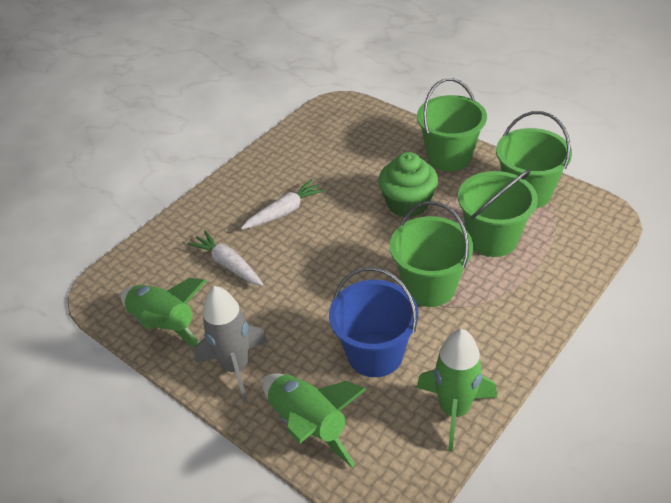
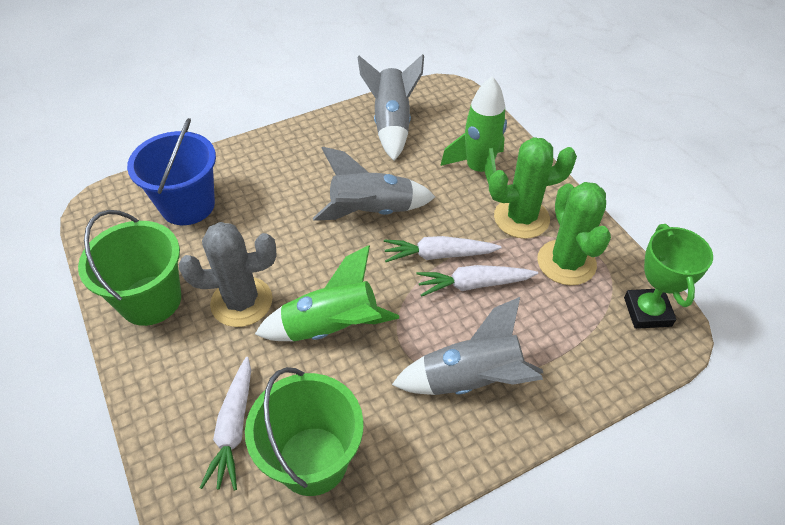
green bucket: [390,201,473,307] [417,78,487,171] [458,169,538,257] [496,111,572,209] = 4 -> [78,210,181,326] [245,367,363,496] = 2
green cactus: none = 0 -> [489,137,577,239] [537,182,611,285] = 2
green cupcake: [378,152,438,218] = 1 -> none = 0
green rocket: [121,278,207,348] [262,373,367,467] [416,329,497,452] = 3 -> [255,245,399,341] [440,76,507,184] = 2
green trophy: none = 0 -> [624,224,713,329] = 1
grey cactus: none = 0 -> [179,222,277,327] = 1
grey rocket: [194,286,268,402] = 1 -> [313,147,435,221] [357,54,424,161] [392,297,543,395] = 3
white carrot: [187,230,264,286] [241,179,326,229] = 2 -> [200,357,251,490] [384,236,501,262] [416,265,538,297] = 3

